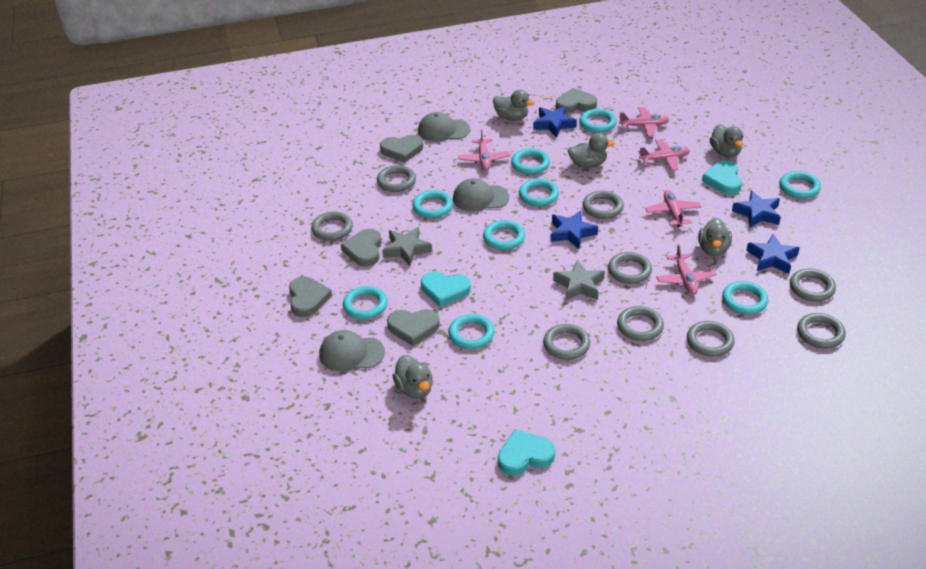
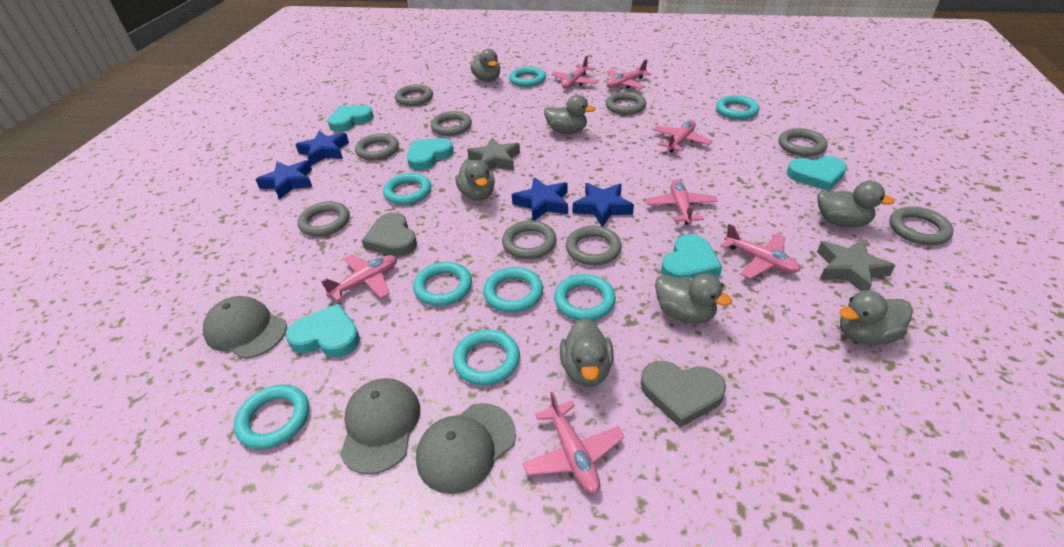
grey duck: [393,355,432,399] [493,90,534,121] [568,133,615,168] [698,218,732,256] [709,124,743,157] = 5 -> [455,159,495,201] [471,49,500,82] [544,95,595,134] [560,318,614,387] [655,273,732,324] [817,181,895,227] [839,290,913,345] = 7
grey heart: [289,277,332,317] [341,229,382,267] [380,135,423,163] [387,309,440,346] [556,88,597,113] = 5 -> [362,212,417,257] [641,361,726,428] = 2
pink plane: [458,129,511,171] [619,107,670,137] [638,139,690,171] [645,190,701,227] [656,244,716,295] = 5 -> [321,254,397,301] [522,391,624,494] [551,56,599,88] [607,59,651,89] [646,179,718,225] [653,120,712,153] [721,224,800,279] = 7
turquoise heart: [421,272,471,307] [498,429,555,476] [702,161,742,195] = 3 -> [286,303,360,358] [328,105,374,132] [407,138,454,170] [661,234,722,278] [787,156,847,191] = 5
turquoise ring: [343,286,388,320] [412,190,453,218] [448,314,495,349] [483,220,525,250] [511,148,550,175] [519,179,559,206] [579,109,617,133] [722,281,769,315] [779,171,821,199] = 9 -> [234,384,309,449] [383,173,431,205] [413,262,472,306] [453,330,520,386] [483,267,543,313] [509,67,546,87] [554,274,616,321] [716,95,759,120] = 8

